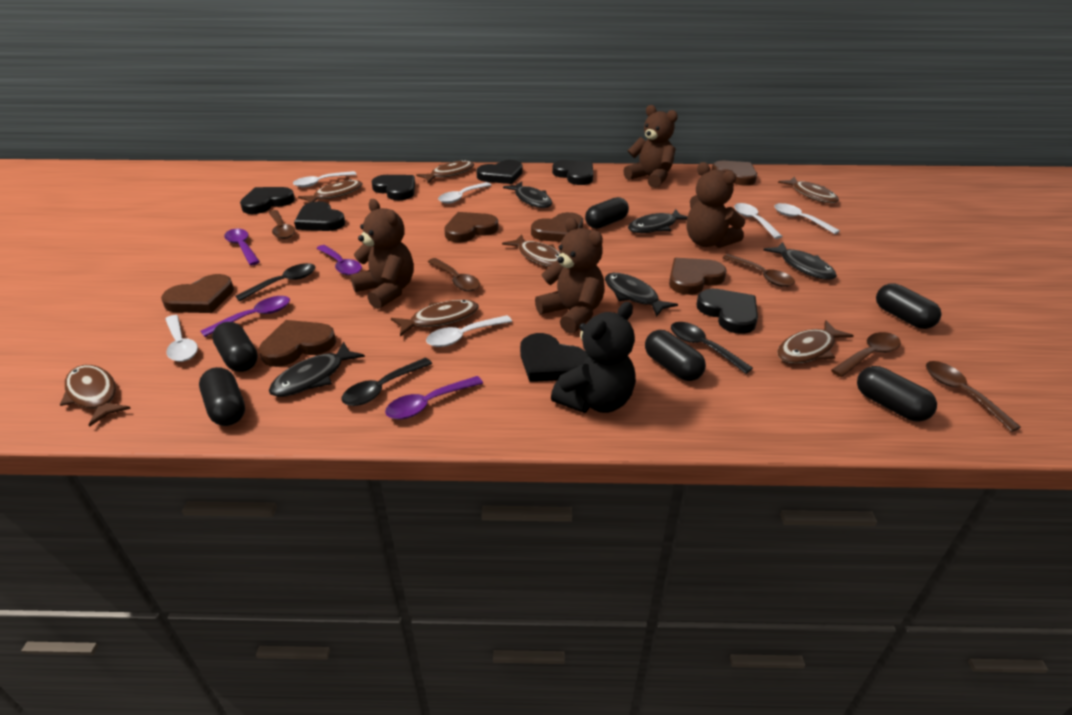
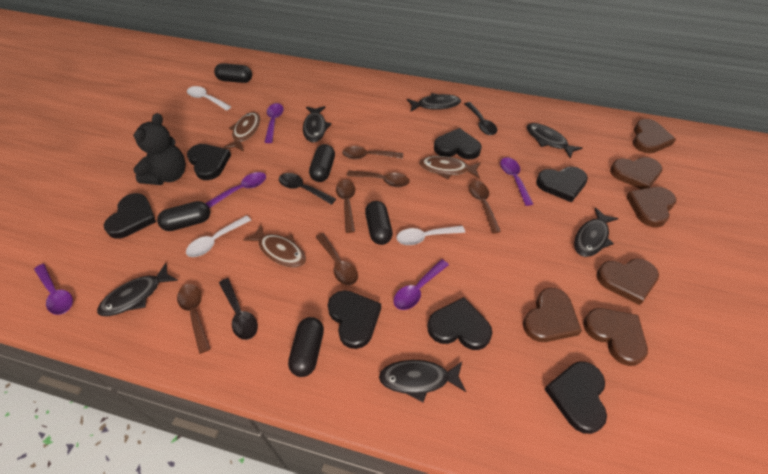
black capsule: [199,367,245,426] [212,322,258,372] [585,197,629,229] [645,330,706,381] [857,366,937,422] [876,283,941,329] = 6 -> [157,201,210,231] [214,63,252,83] [288,317,324,377] [309,144,335,182] [365,201,393,245] = 5
black fish: [269,342,365,397] [503,182,552,208] [605,273,678,317] [628,209,688,233] [763,242,837,280] = 5 -> [97,263,178,316] [303,106,331,143] [379,360,466,402] [407,93,461,112] [527,123,582,158] [574,207,618,257] = 6
brown fish: [60,365,131,427] [298,179,363,203] [391,300,479,337] [416,160,474,183] [502,235,560,267] [777,320,854,364] [778,177,839,203] = 7 -> [223,112,260,151] [243,224,306,268] [419,156,481,180] = 3
brown spoon: [269,210,295,239] [428,258,480,291] [722,254,795,287] [831,332,901,377] [926,361,1021,432] = 5 -> [177,284,211,354] [316,233,358,286] [336,180,355,233] [342,146,403,159] [347,170,409,187] [469,181,501,234] = 6
brown teddy bear: [350,199,414,309] [535,218,605,334] [623,105,678,188] [686,162,745,248] = 4 -> none = 0
purple spoon: [201,296,290,337] [224,229,260,265] [316,245,362,276] [385,376,483,419] = 4 -> [34,264,73,315] [206,172,266,208] [265,103,284,143] [393,259,449,310] [500,158,533,206] = 5
white spoon: [165,315,198,362] [293,171,357,187] [426,315,512,347] [438,182,491,204] [734,203,783,239] [774,203,840,234] = 6 -> [186,215,251,257] [187,86,231,111] [397,226,465,245] = 3

